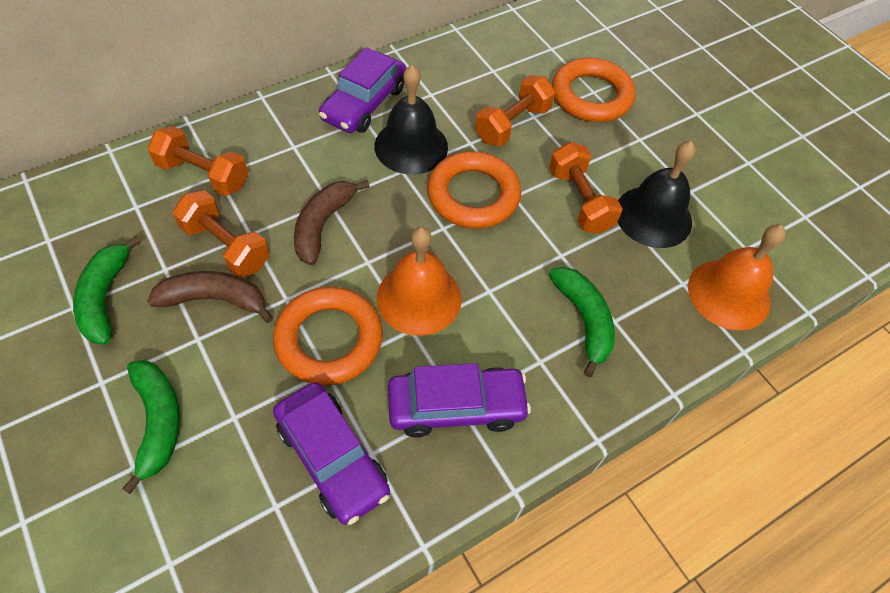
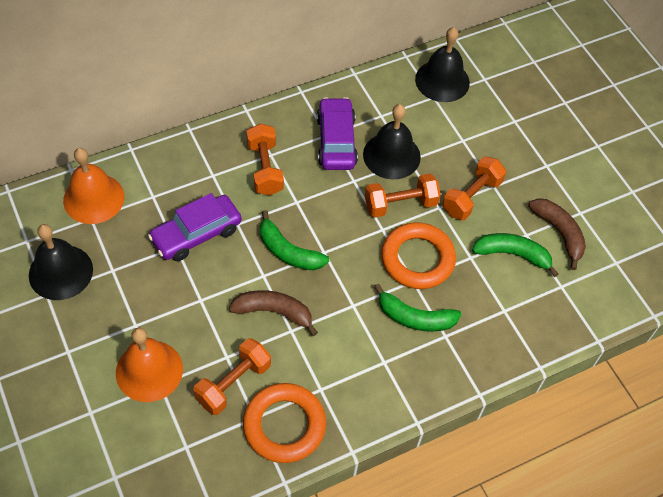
black bell: [375,65,448,175] [618,141,696,248] = 2 -> [29,224,93,300] [363,104,421,179] [415,27,470,102] = 3
orange ring: [273,287,383,385] [427,151,521,229] [552,58,636,122] = 3 -> [243,383,326,463] [381,222,456,289] = 2
purple car: [273,382,390,525] [319,47,406,133] [388,363,531,437] = 3 -> [148,193,242,261] [317,97,358,170] = 2

